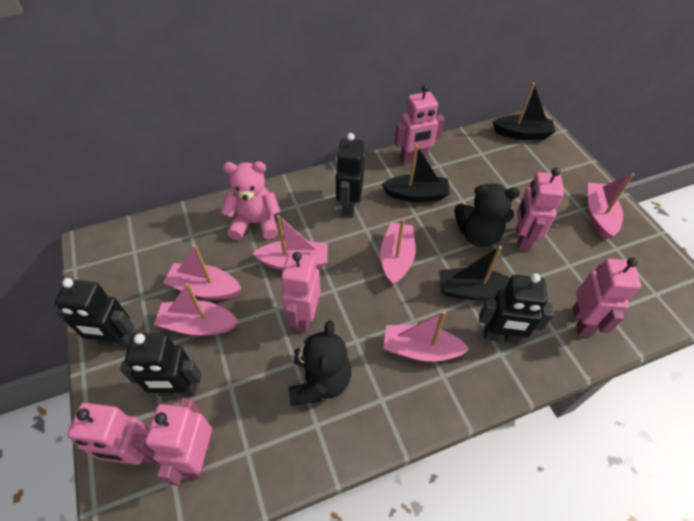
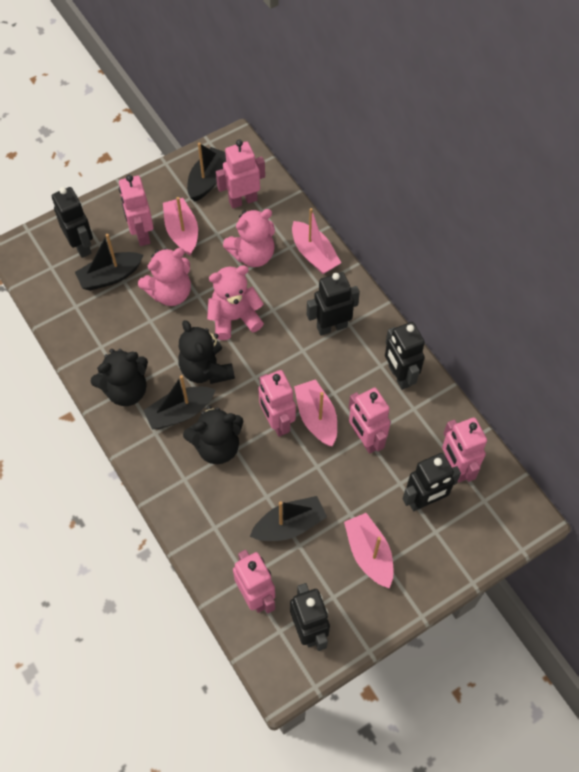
black boat: [381,145,450,202] [439,246,510,300] [493,82,555,140] = 3 -> [75,234,143,291] [143,375,216,429] [187,143,226,202] [250,496,327,541] = 4
black robot: [55,278,135,348] [120,333,202,396] [336,133,364,217] [479,273,554,344] = 4 -> [52,187,93,258] [290,583,330,651] [307,272,360,336] [385,322,425,390] [403,453,461,511] = 5
black teddy bear: [289,320,351,406] [454,184,520,247] = 2 -> [91,349,148,406] [178,320,235,384] [183,406,243,464] = 3
pink boat: [154,283,238,336] [163,245,241,299] [252,215,328,270] [380,219,416,286] [383,311,470,362] [588,173,635,240] = 6 -> [163,197,198,256] [292,208,341,274] [294,379,337,446] [344,513,393,588] = 4
pink teddy bear: [221,161,281,240] = 1 -> [138,248,191,306] [207,265,264,340] [223,209,275,267] = 3

